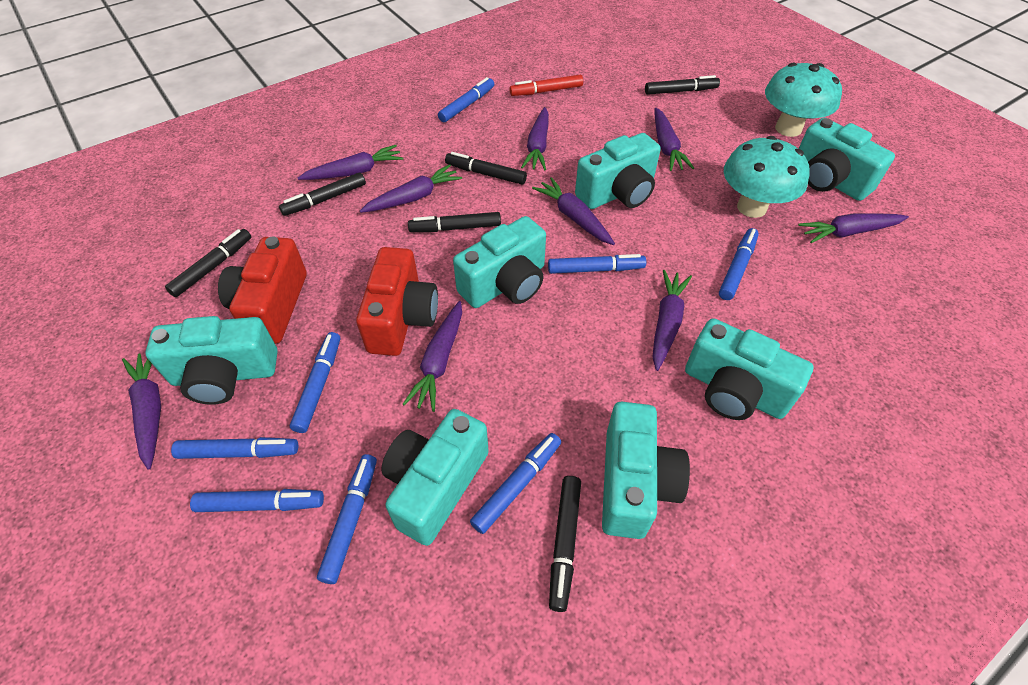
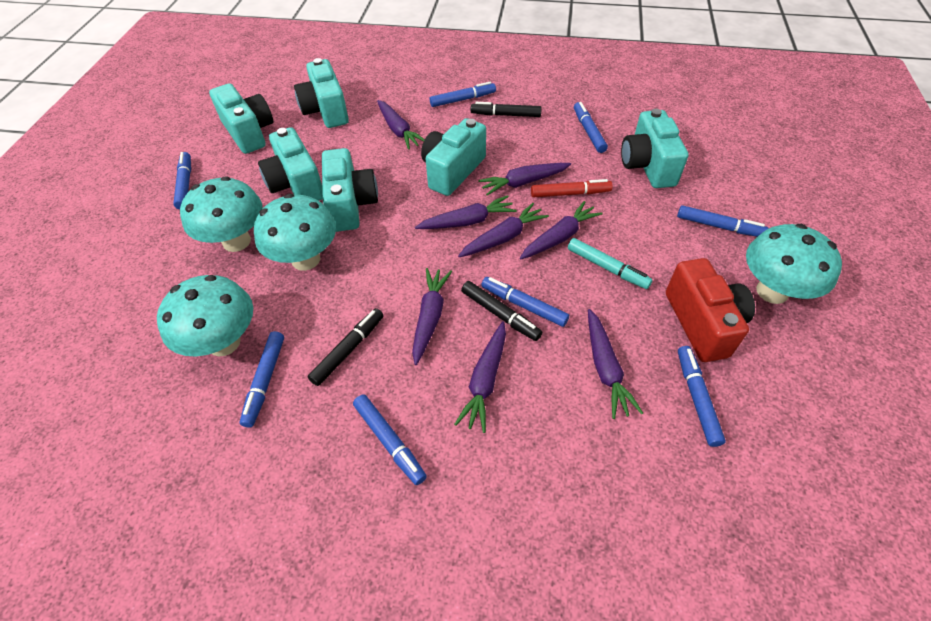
black marker: [165,229,251,297] [279,172,366,216] [408,212,501,232] [445,152,527,185] [549,476,581,612] [645,75,720,95] = 6 -> [307,308,384,386] [461,281,542,341] [471,102,542,117] = 3
purple carrot: [122,353,161,470] [297,145,403,180] [360,164,462,213] [403,301,462,412] [521,107,549,170] [532,177,615,245] [652,270,692,371] [655,108,694,171] [798,213,909,243] = 9 -> [377,100,425,150] [412,268,452,365] [415,195,517,229] [454,321,506,433] [458,203,549,257] [478,163,571,196] [520,201,603,260] [588,309,643,419] = 8
red camera: [218,236,307,344] [356,247,438,356] = 2 -> [666,258,755,362] = 1
turquoise camera: [145,316,278,405] [381,409,489,546] [453,216,546,308] [575,133,661,209] [602,402,690,539] [685,318,813,420] [798,118,895,201] = 7 -> [209,83,273,154] [258,127,323,201] [294,58,349,128] [322,148,378,232] [421,118,486,196] [621,109,689,188] = 6
turquoise marker: none = 0 -> [568,238,653,289] = 1
turquoise mushroom: [724,136,810,218] [765,62,842,137] = 2 -> [157,275,253,357] [180,176,263,252] [254,194,336,271] [746,224,842,304] = 4

